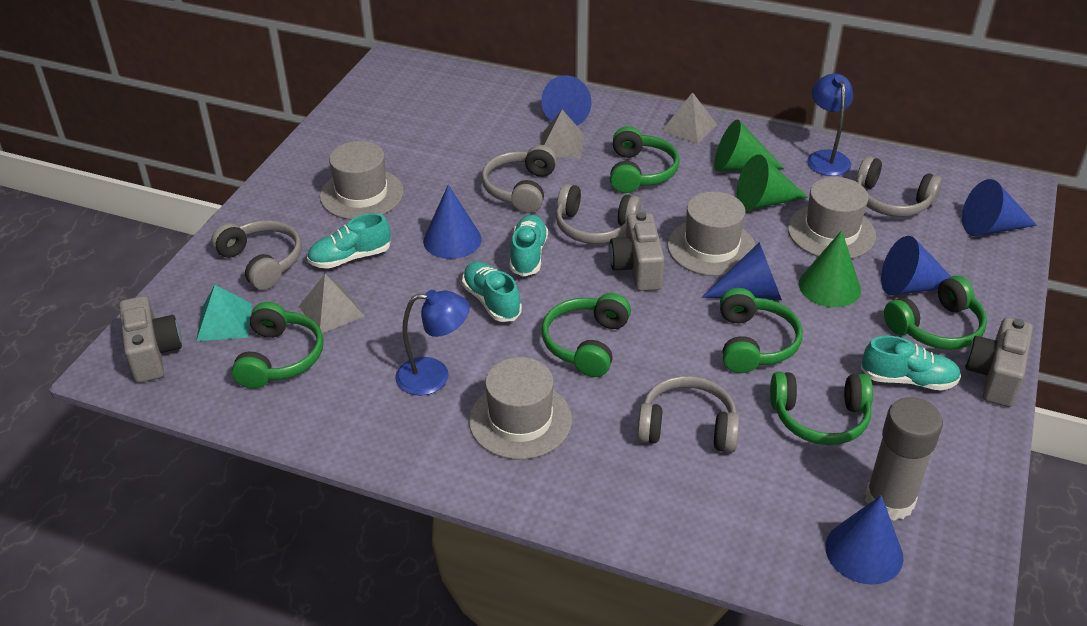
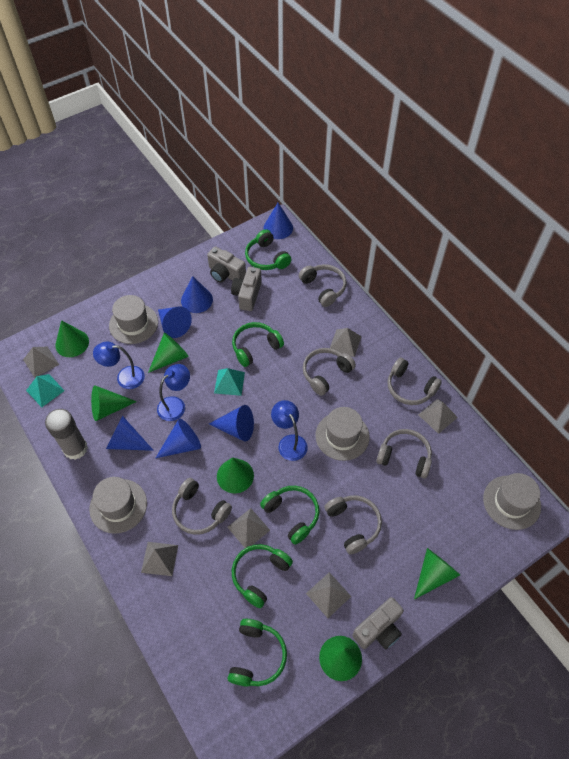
blue lamp: [395,290,470,396] [807,73,853,176] = 2 -> [93,342,145,389] [157,364,190,421] [271,400,308,461] = 3
green cone: [714,120,784,171] [737,154,808,210] [799,230,861,307] = 3 -> [55,320,89,357] [91,385,137,421] [148,333,189,373] [217,457,254,494] [319,636,362,681] [414,548,460,599] = 6
green headphones: [231,302,323,389] [541,293,631,377] [610,126,680,193] [720,288,803,373] [770,372,873,445] [884,276,987,350] = 6 -> [228,619,287,687] [232,322,284,367] [232,544,293,608] [245,229,292,270] [260,486,319,545] = 5
grey headphones: [211,220,302,290] [481,145,557,213] [556,184,641,244] [637,376,740,452] [856,156,942,217] = 5 -> [172,478,232,535] [299,264,346,307] [303,348,356,396] [324,495,382,554] [376,429,432,479] [387,357,442,405] = 6
grey pyramid: [299,274,365,334] [541,110,585,158] [662,92,717,144] = 3 -> [23,347,59,378] [141,542,178,576] [227,508,270,548] [306,572,351,618] [330,328,362,357] [418,399,458,434] = 6
turquoise pyramid: [196,285,252,341] = 1 -> [26,374,65,407] [214,368,245,396] = 2
turquoise shoe: [307,213,391,269] [462,261,522,322] [510,215,548,277] [861,336,961,391] = 4 -> none = 0

